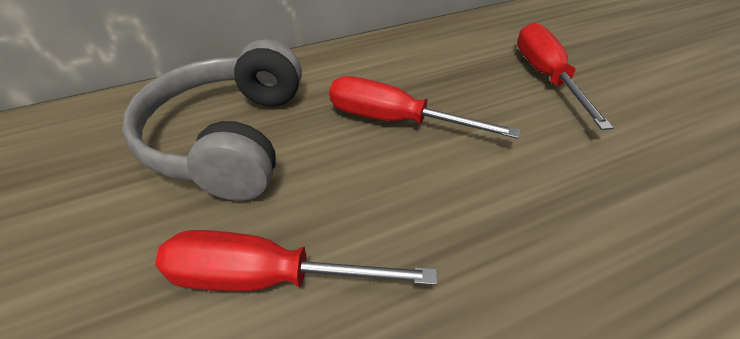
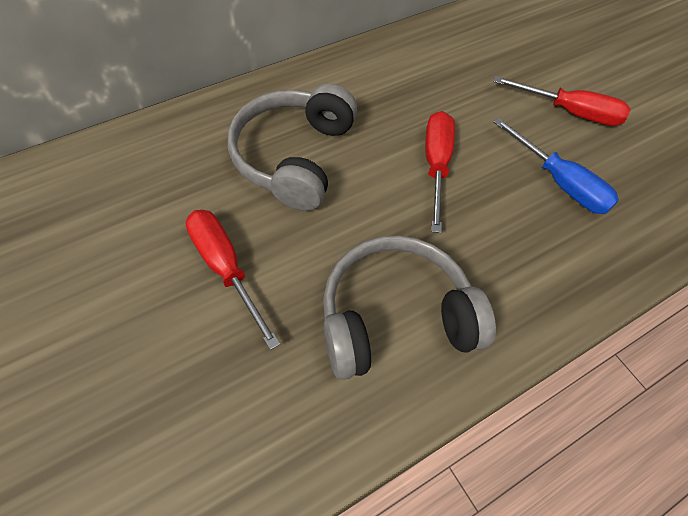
blue screwdriver: none = 0 -> [493,118,619,214] = 1
grey headphones: [122,39,302,201] = 1 -> [228,83,357,211] [323,236,496,380] = 2

